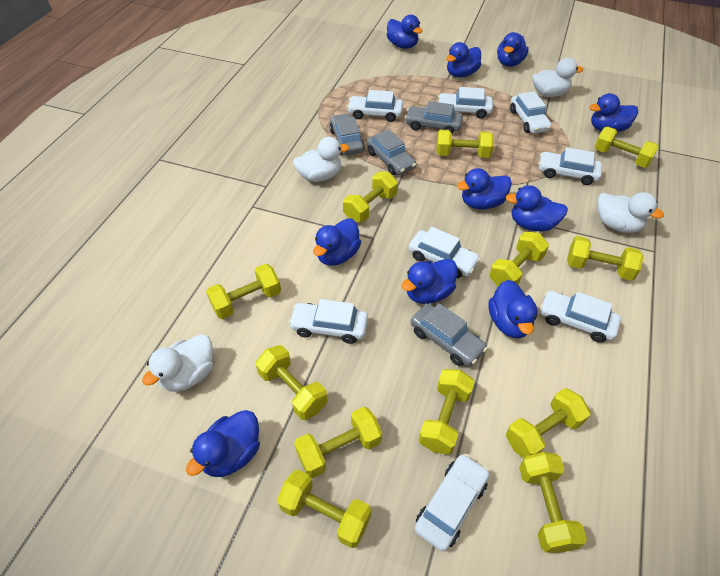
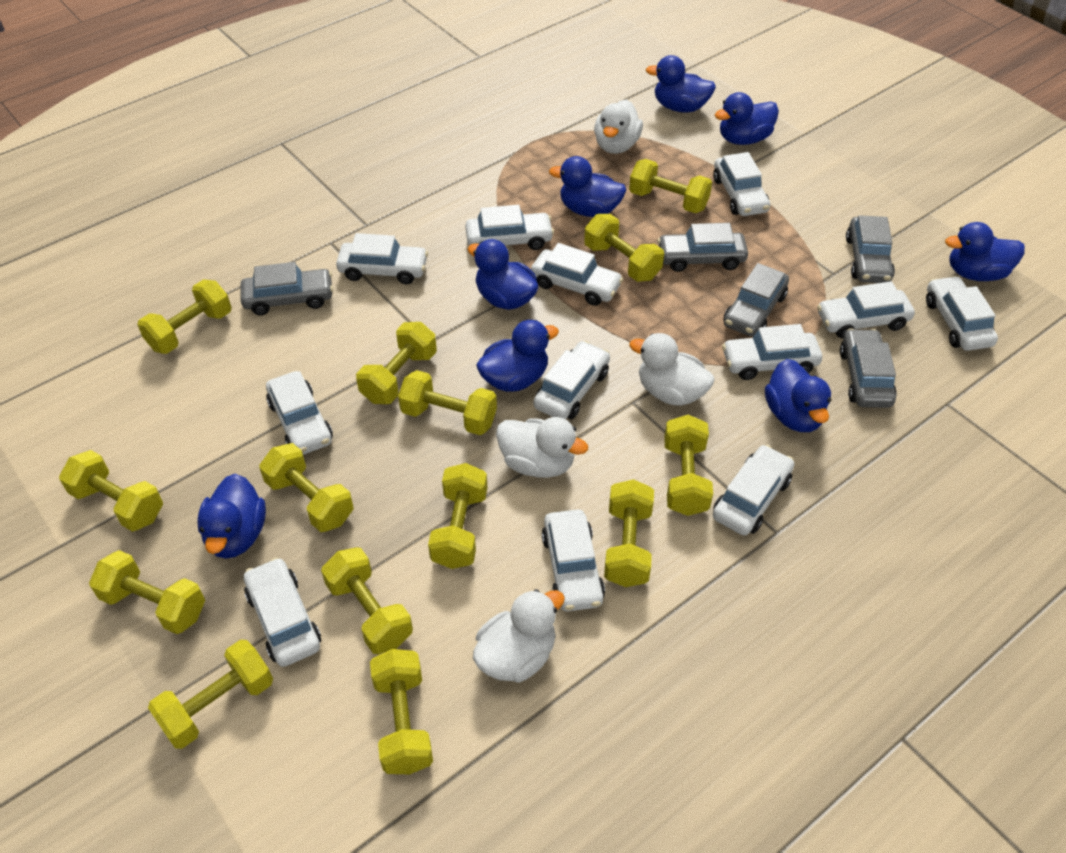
blue duck: [186,410,260,477] [313,218,361,266] [387,15,423,49] [401,259,458,304] [446,42,481,78] [457,168,512,209] [488,280,538,338] [497,32,529,67] [506,185,568,231] [589,93,638,132] = 10 -> [197,474,266,559] [468,239,538,310] [476,320,559,392] [549,156,626,217] [646,55,716,113] [715,92,779,145] [765,359,831,432] [945,222,1025,281] = 8
grey car: [330,113,365,155] [367,129,416,175] [405,101,463,134] [411,303,488,366] = 4 -> [240,262,333,315] [657,223,748,272] [723,263,789,337] [840,328,897,408] [846,215,895,283] = 5
white car: [288,299,368,344] [347,90,403,122] [409,227,481,278] [415,454,490,551] [438,87,493,119] [510,91,552,134] [538,147,602,185] [540,291,621,343] = 8 -> [244,557,321,667] [266,371,333,455] [336,233,428,284] [465,205,554,250] [531,243,623,306] [533,341,610,419] [542,509,605,611] [713,152,770,216] [713,445,794,536] [722,324,822,380] [817,281,915,338] [926,276,998,351] = 12
yellow dumbbell: [206,264,281,319] [256,345,328,420] [277,469,371,548] [294,407,382,478] [343,172,398,223] [419,369,475,455] [436,130,494,158] [489,232,549,286] [506,388,590,458] [519,452,587,553] [567,236,644,281] [595,127,659,168] = 12 -> [59,450,163,532] [89,550,205,634] [137,279,232,354] [148,640,273,749] [259,443,353,532] [321,547,413,654] [356,322,437,404] [370,649,433,774] [398,370,497,435] [428,463,487,569] [584,214,664,282] [604,479,654,587] [629,159,712,213] [664,415,713,516] = 14

